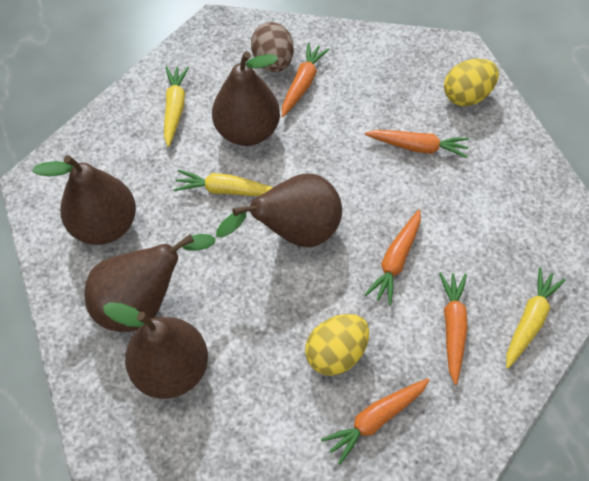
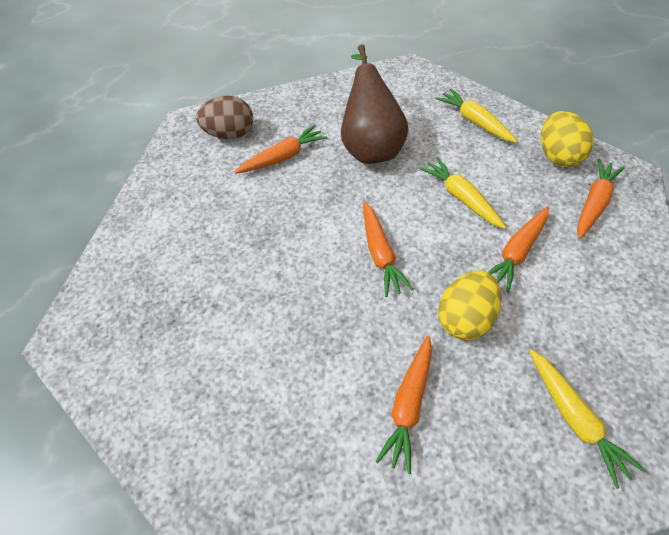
brown pear: [32,155,136,245] [84,234,216,332] [103,302,208,399] [212,52,280,146] [216,174,342,247] = 5 -> [341,44,409,164] = 1

